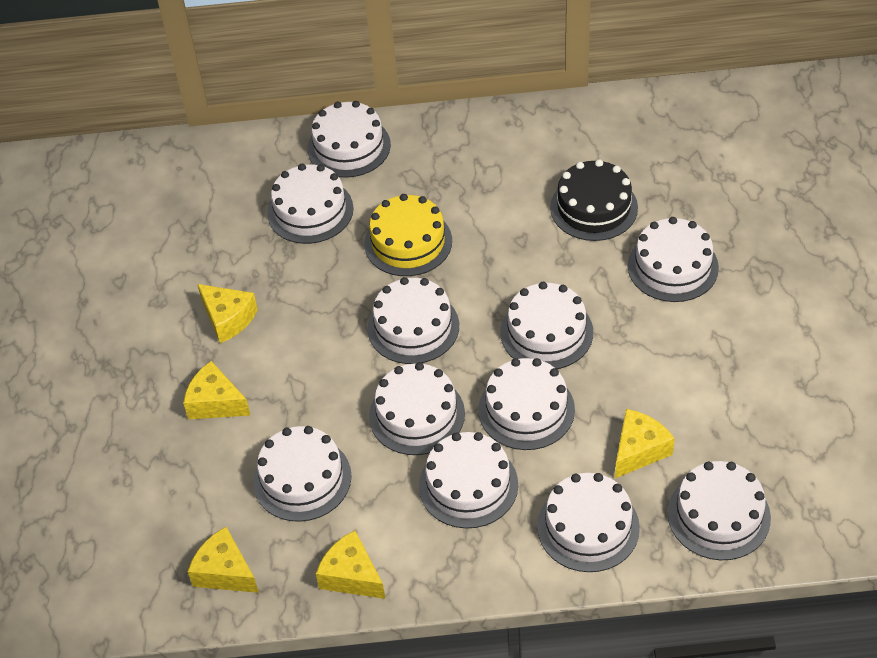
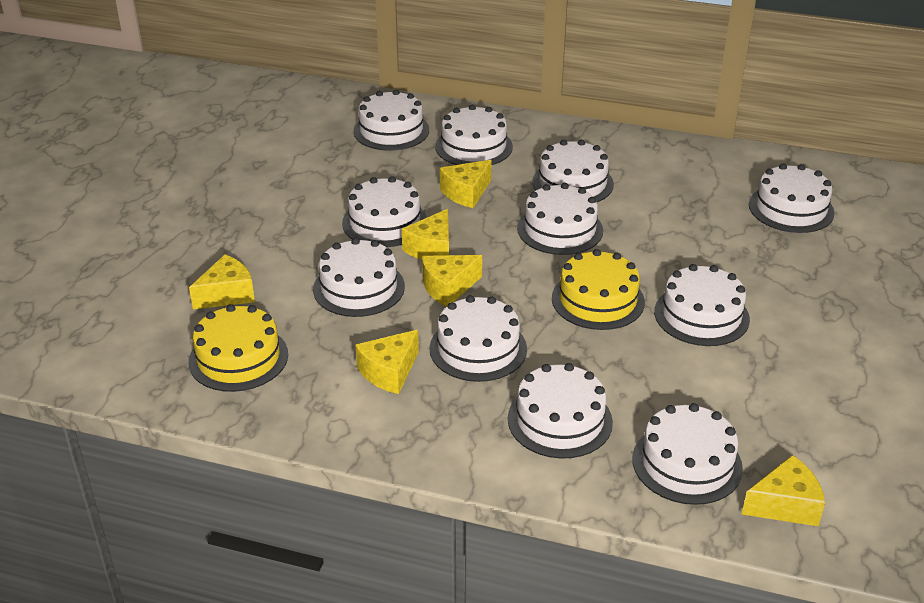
black cake: [550,159,638,241] = 1 -> none = 0
yellow cake: [364,194,452,276] = 1 -> [189,304,288,392] [552,249,645,330] = 2
yellow cheese: [183,361,250,419] [188,527,259,593] [197,284,258,343] [316,531,385,599] [615,409,675,478] = 5 -> [189,255,255,309] [355,330,419,394] [402,209,449,260] [422,255,482,307] [440,160,492,208] [742,455,825,526] = 6

